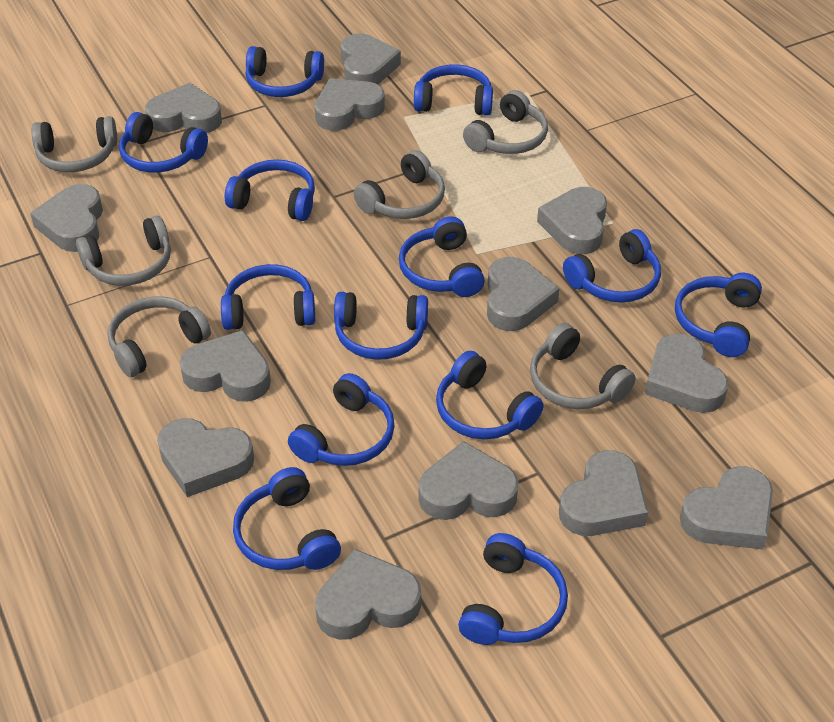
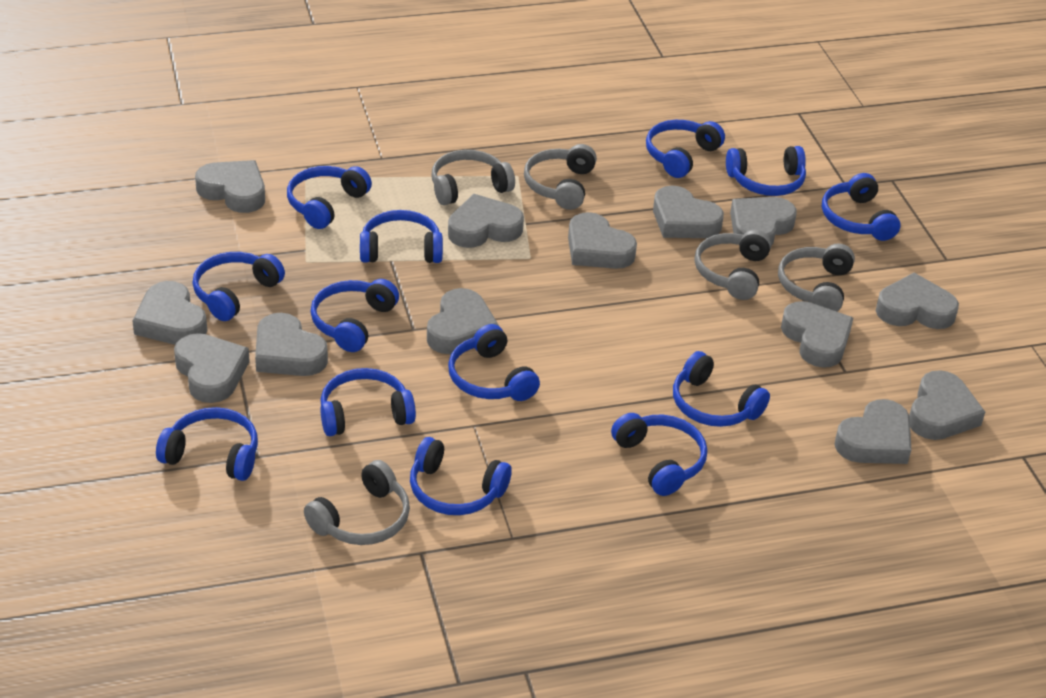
grey headphones: [31,116,117,172] [76,216,171,286] [108,296,211,377] [354,150,445,219] [463,90,548,154] [530,323,636,409] = 6 -> [304,460,410,545] [431,150,515,205] [524,144,597,210] [695,229,771,300] [778,243,855,312] = 5

